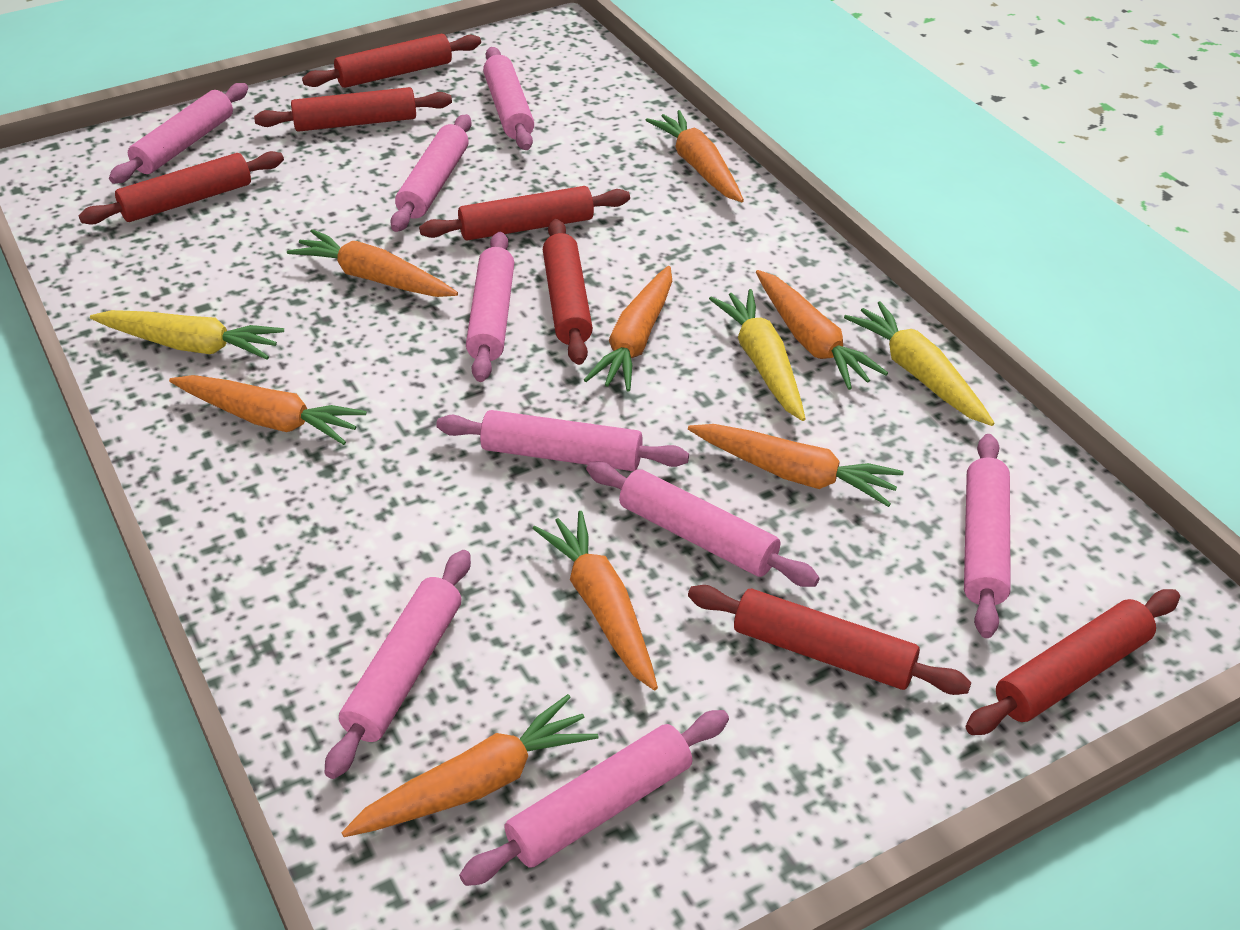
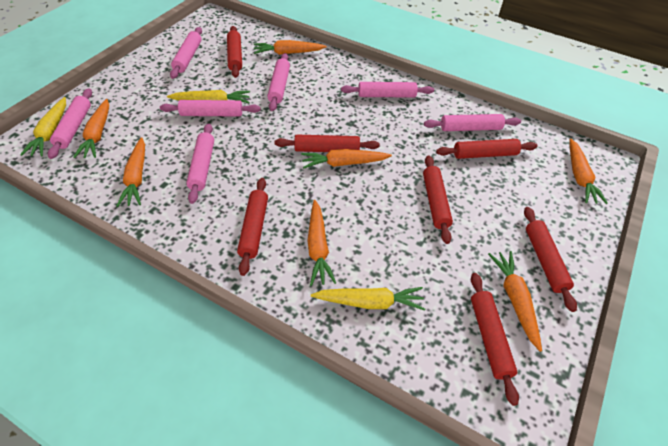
orange carrot: [169,375,366,445] [287,229,458,297] [342,694,598,837] [532,511,658,690] [584,266,672,391] [645,110,744,202] [688,424,904,507] [756,270,888,390] = 8 -> [73,99,109,158] [117,137,145,207] [254,40,327,55] [301,149,392,169] [307,200,336,286] [488,251,542,352] [569,138,608,204] = 7
pink rolling pin: [109,83,248,184] [324,550,471,779] [390,114,472,232] [436,410,689,471] [459,710,729,886] [466,232,514,382] [483,47,534,150] [586,462,820,587] [964,434,1011,638] = 9 -> [48,89,92,159] [160,100,261,117] [170,27,202,79] [186,123,214,204] [267,53,290,111] [341,82,434,98] [424,114,521,131] = 7

